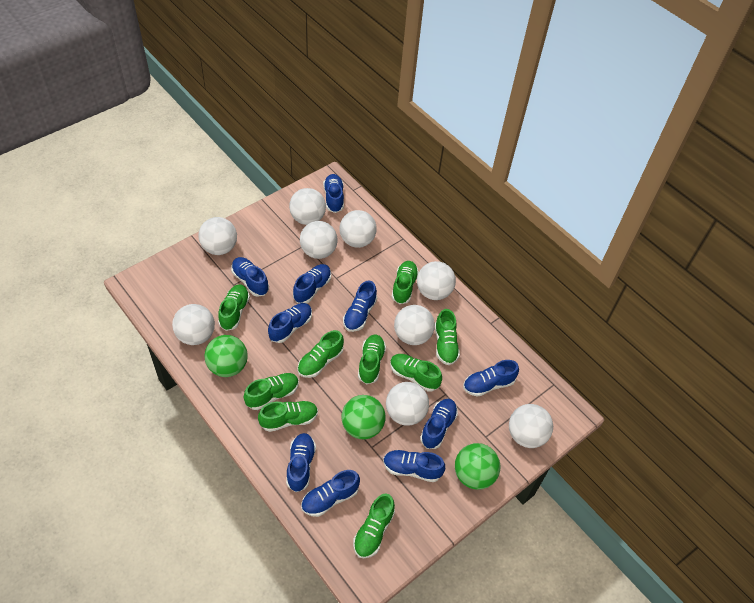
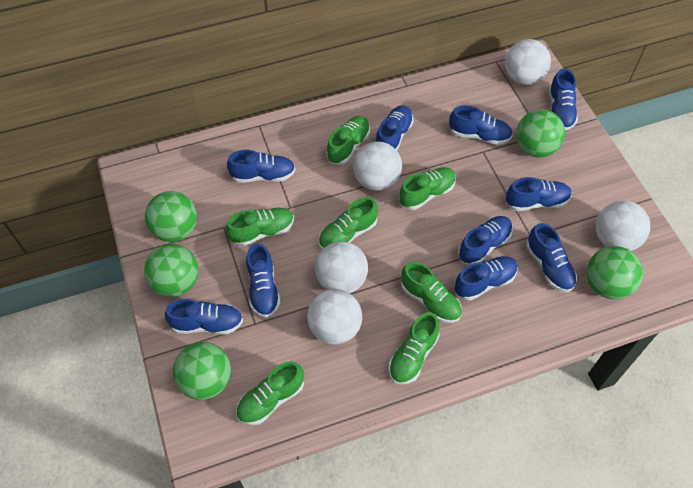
green ball: [205,335,248,377] [341,395,385,439] [455,443,501,490] = 3 -> [144,244,199,297] [145,191,197,242] [173,342,231,400] [516,109,565,158] [586,246,643,300] = 5
green shoe: [218,284,250,331] [244,373,299,410] [258,401,318,432] [298,330,344,378] [353,493,395,558] [358,334,386,384] [390,354,442,392] [392,261,419,304] [435,309,460,365] = 9 -> [226,208,294,247] [236,361,304,425] [318,197,378,249] [326,116,370,165] [389,312,440,385] [399,167,456,210] [401,262,462,323] = 7
white ball: [172,304,215,345] [198,217,237,255] [289,188,326,225] [300,221,338,259] [339,210,377,248] [386,382,429,426] [394,305,435,345] [417,261,456,300] [509,404,553,448] = 9 -> [307,289,363,345] [315,242,368,293] [353,142,402,191] [505,39,551,85] [596,201,650,251] = 5

